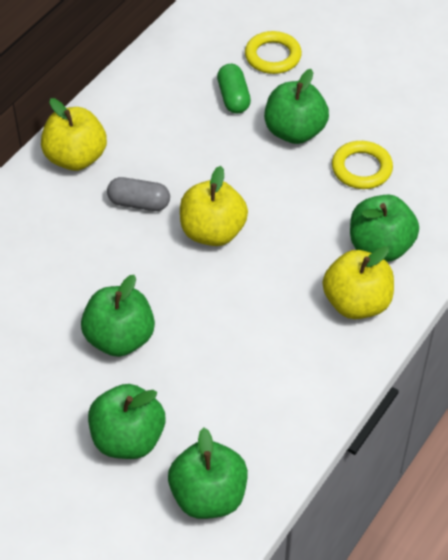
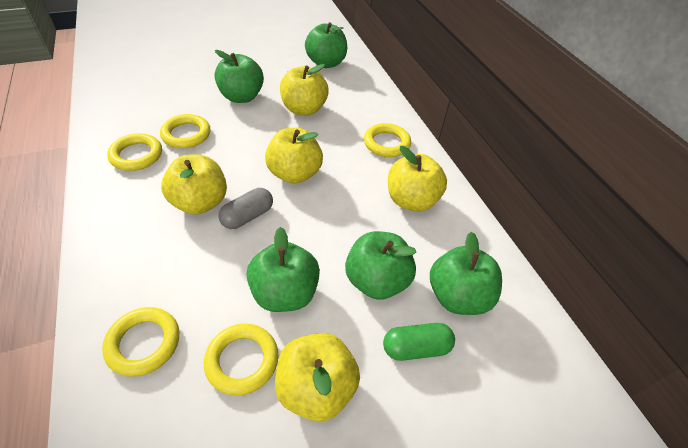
yellow apple: [41,98,107,171] [180,166,248,246] [323,246,394,319] = 3 -> [161,154,227,215] [265,128,323,184] [275,333,360,422] [280,64,329,116] [388,146,447,212] = 5
yellow ring: [245,31,302,74] [332,141,393,189] = 2 -> [102,307,179,376] [107,133,162,171] [160,114,210,148] [204,323,279,395] [364,123,411,157] = 5

